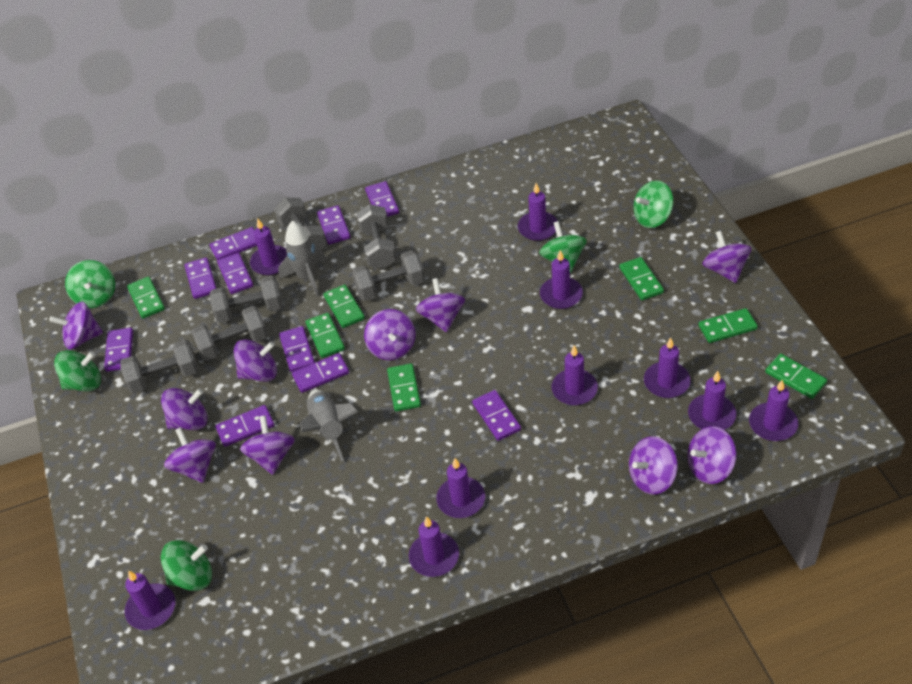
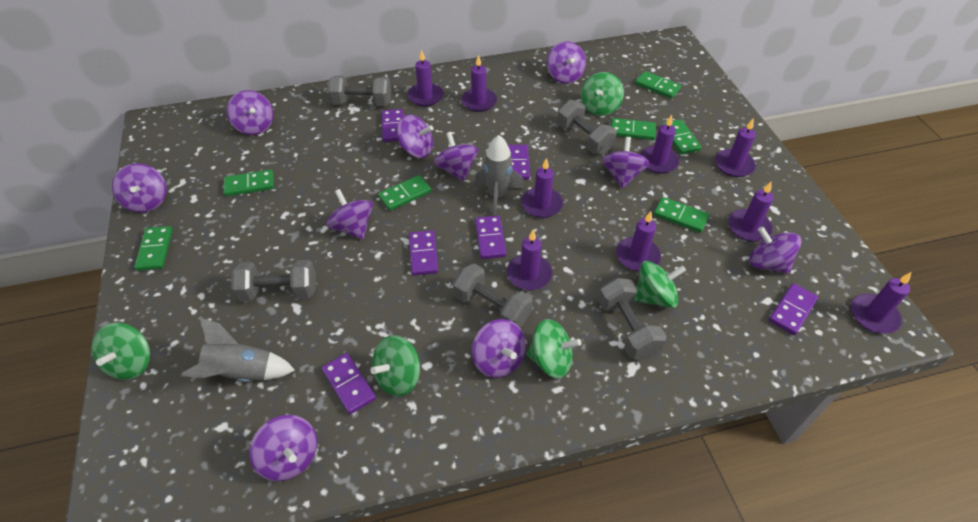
grey dumbbell: [120,339,198,394] [191,306,268,361] [209,275,283,323] [274,197,327,250] [352,250,425,301] [356,204,397,269] = 6 -> [231,260,316,302] [328,76,391,106] [453,263,533,327] [557,100,617,154] [598,278,667,359] = 5
purple candle: [125,570,175,630] [250,219,287,275] [409,516,459,577] [436,458,485,518] [518,183,557,241] [540,250,583,309] [552,345,598,405] [644,337,691,398] [688,371,736,430] [749,380,798,441] = 10 -> [408,49,443,106] [461,55,497,112] [507,230,552,290] [521,158,563,218] [616,211,661,272] [640,115,679,174] [715,118,756,177] [728,181,773,242] [851,272,911,334] = 9
purple domino: [104,328,133,372] [184,257,217,299] [210,227,257,260] [216,405,274,447] [217,253,253,294] [279,326,315,372] [292,353,349,393] [317,205,350,244] [365,181,399,217] [472,390,521,441] = 10 -> [322,353,376,414] [381,109,404,142] [409,230,438,276] [475,216,506,259] [508,145,530,180] [769,283,818,335] = 6

